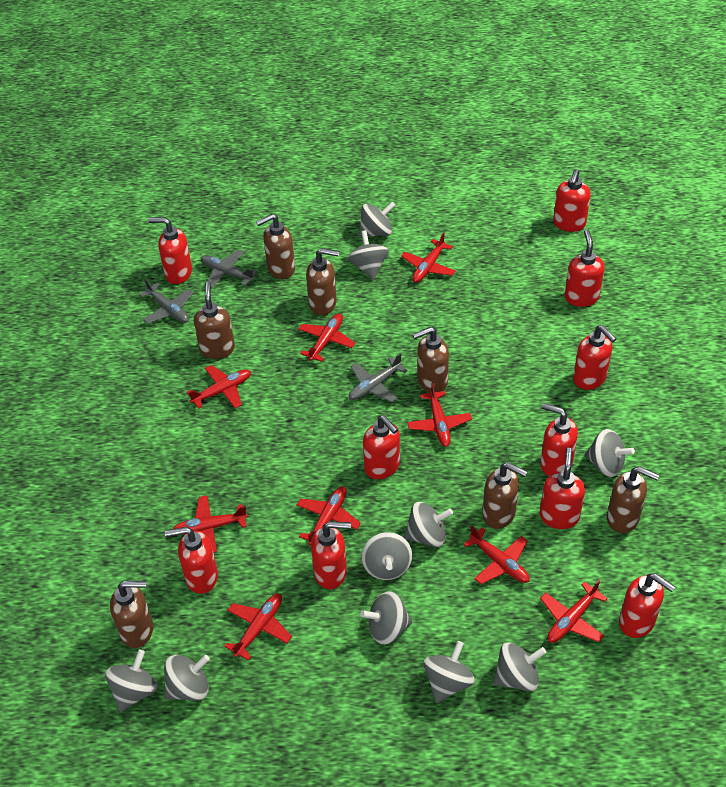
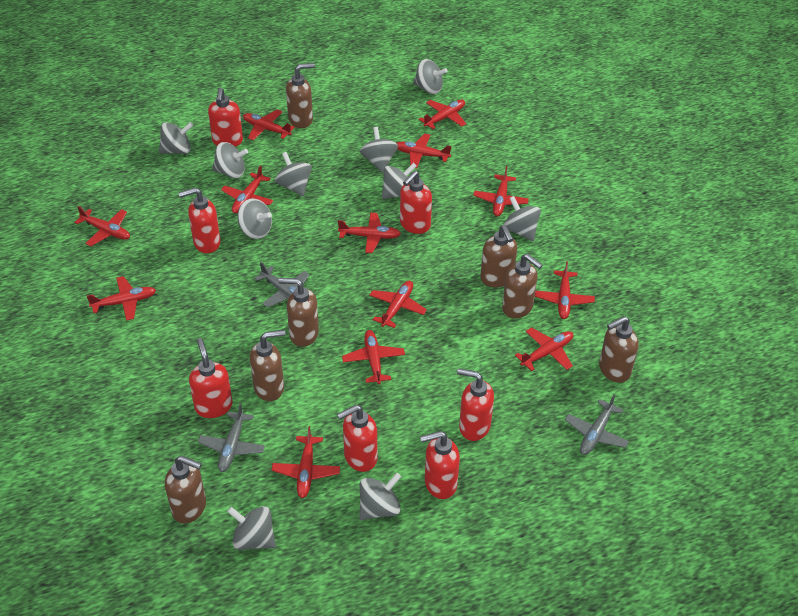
red plane: [173,495,248,552] [187,365,251,409] [224,594,292,661] [297,486,361,545] [298,314,355,362] [401,232,456,283] [407,382,472,447] [463,526,530,584] [540,580,608,643] = 9 -> [74,206,130,246] [87,276,156,321] [221,165,273,213] [243,110,295,141] [272,426,340,498] [338,213,401,253] [342,330,405,384] [369,281,427,328] [397,134,451,168] [419,100,466,129] [473,166,529,216] [515,328,573,371] [535,261,595,319] = 13
red soap dispenser: [148,217,192,284] [165,527,218,594] [311,521,351,589] [363,415,400,479] [539,448,585,529] [540,403,578,476] [553,169,591,232] [565,230,605,307] [573,325,617,390] [619,573,676,638] = 10 -> [178,187,221,253] [189,338,233,418] [208,87,243,147] [337,405,377,472] [400,171,432,234] [420,431,460,499] [457,368,494,441] = 7

